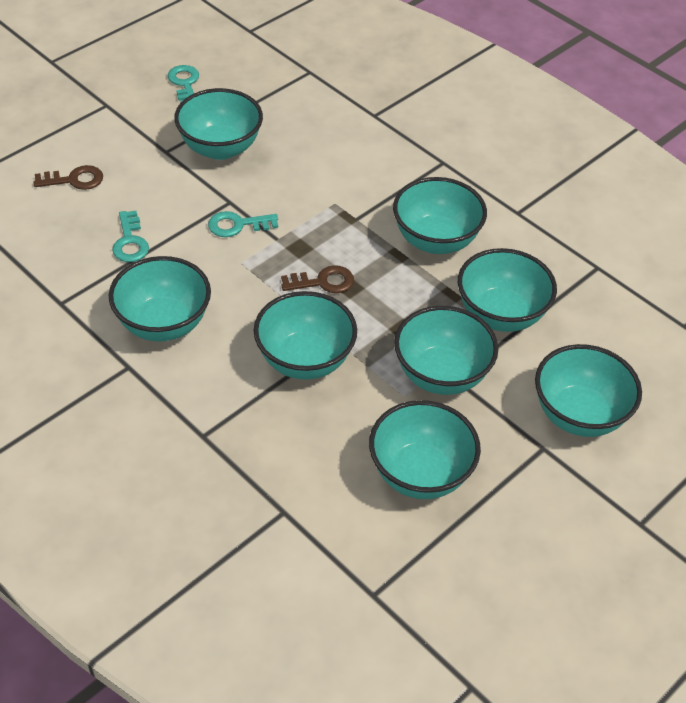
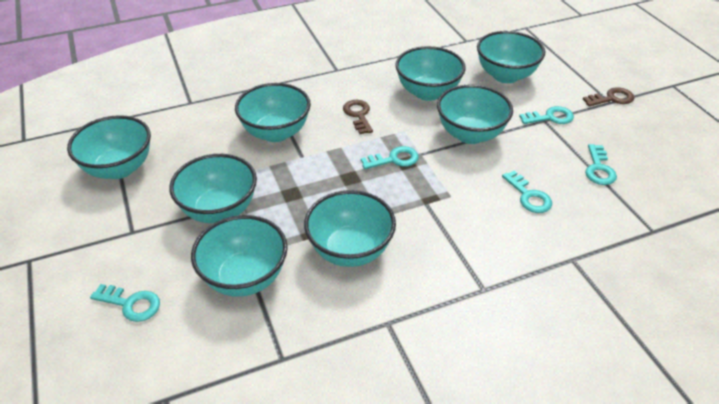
turquoise key: [112,211,149,262] [168,65,199,102] [208,211,278,237] = 3 -> [90,284,160,322] [361,146,419,169] [502,171,552,213] [519,106,574,124] [585,144,617,185] = 5

